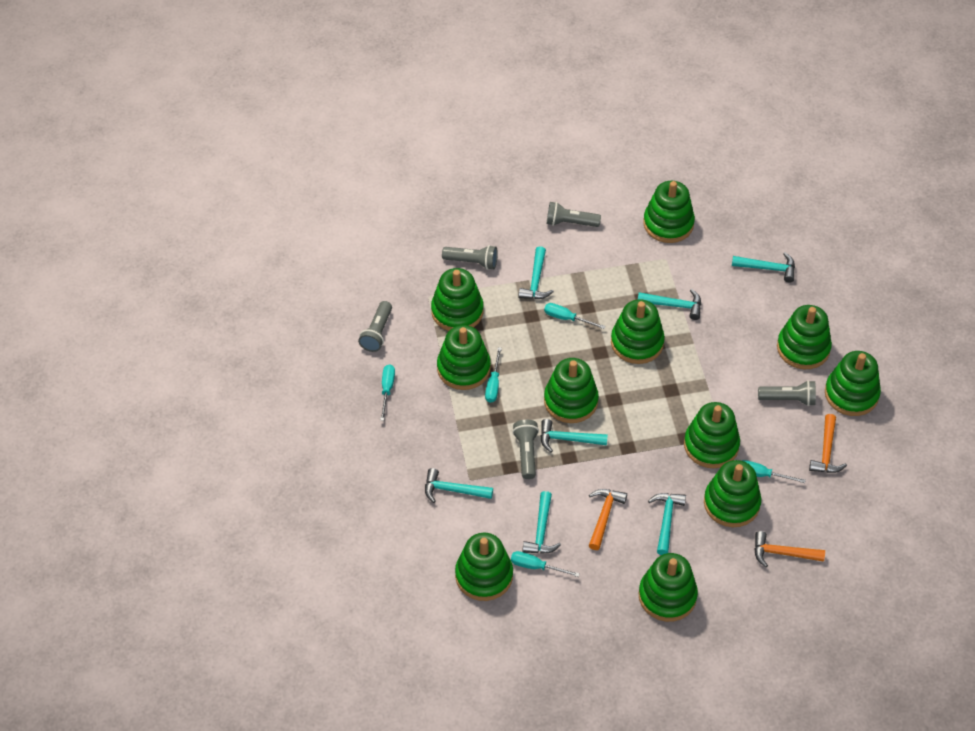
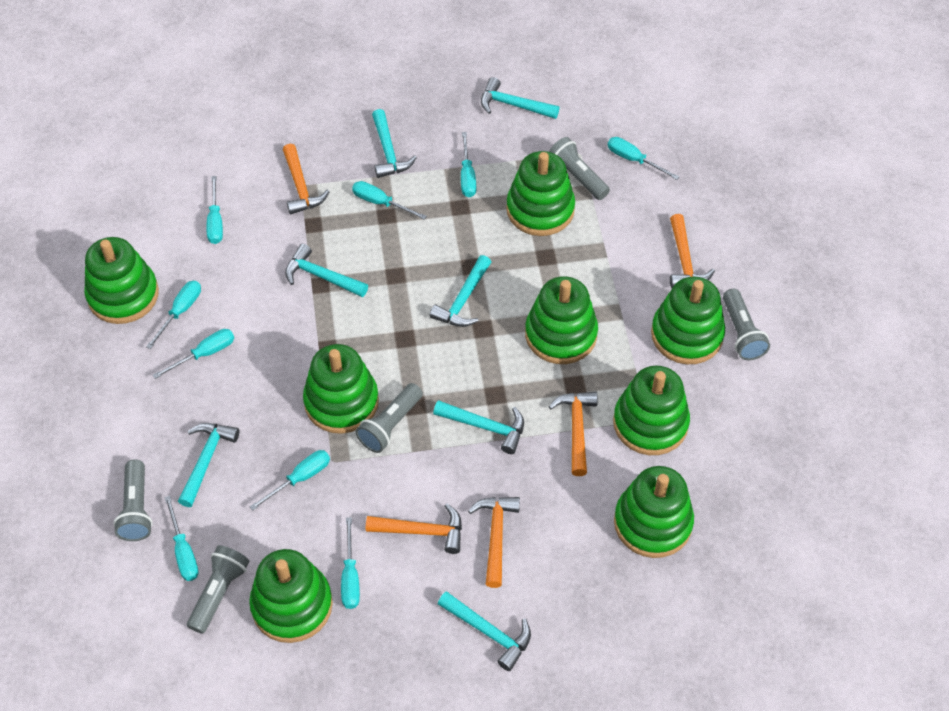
green stacking toy: [431,268,484,331] [437,325,491,390] [455,533,513,601] [544,358,599,423] [611,299,665,364] [639,553,698,622] [643,181,695,243] [684,402,740,468] [704,460,761,527] [777,305,832,369] [825,351,881,416] = 11 -> [84,237,159,324] [249,549,333,643] [303,344,379,434] [506,151,575,236] [525,276,598,364] [613,365,690,455] [614,466,694,558] [651,277,725,364] = 8
orange hammer: [589,489,627,550] [754,531,825,567] [809,414,847,473] = 3 -> [283,143,330,215] [366,504,462,554] [468,497,520,588] [549,392,598,476] [670,214,715,288] = 5
turquoise screwdriver: [380,364,395,421] [485,347,502,403] [511,551,580,577] [544,303,606,329] [742,460,806,483] = 5 -> [146,281,201,349] [153,329,234,379] [164,496,199,581] [207,176,223,244] [250,450,330,511] [341,517,360,609] [352,181,427,220] [461,132,476,197] [607,137,679,180] = 9

